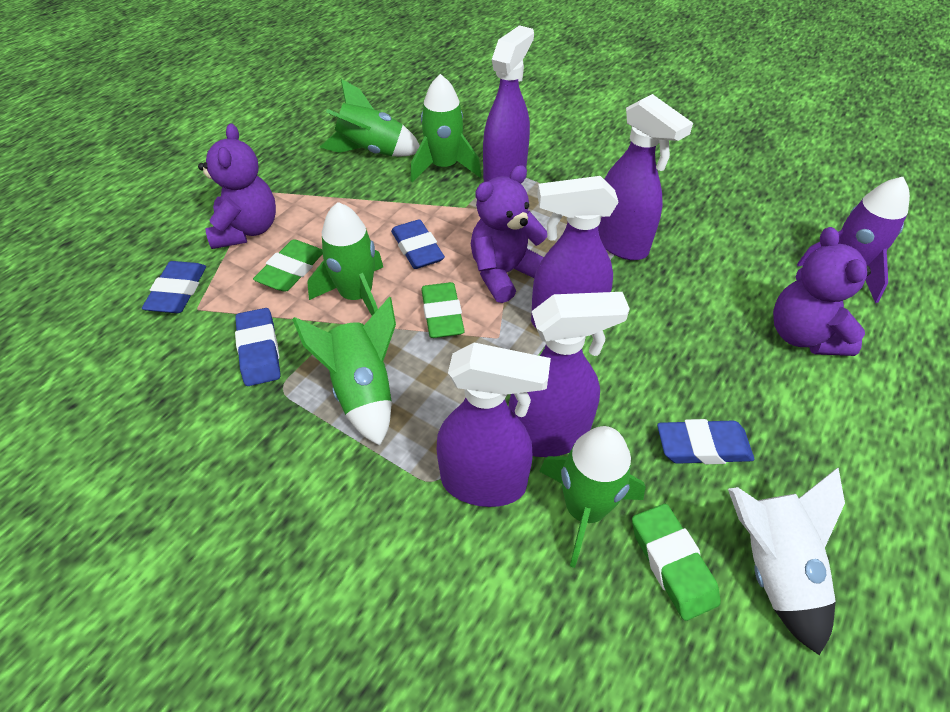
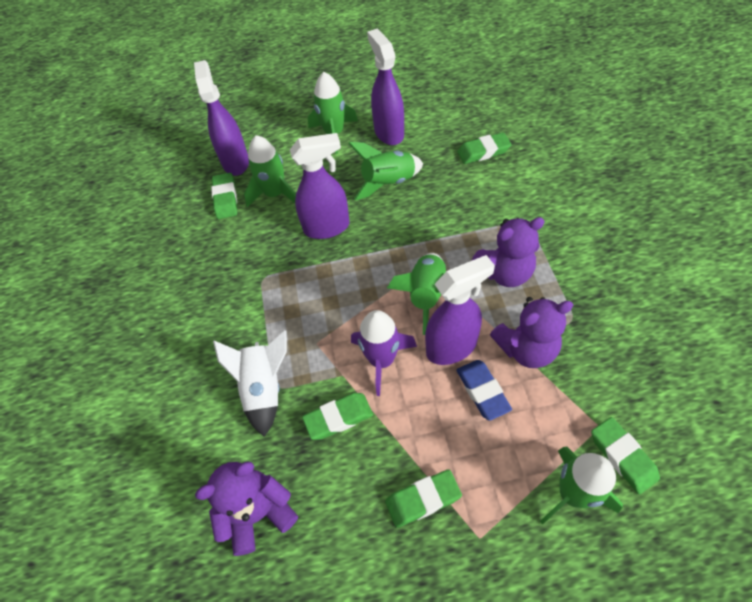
blue eraser: [142,261,206,313] [235,308,280,386] [391,219,445,269] [657,419,754,464] = 4 -> [457,360,512,421] = 1
green eraser: [253,239,323,292] [421,282,465,338] [632,504,721,621] = 3 -> [211,173,237,219] [302,393,373,440] [385,469,462,528] [457,132,511,164] [591,417,660,494] = 5
purple spray bottle: [437,343,551,507] [483,25,534,182] [509,292,630,457] [531,176,619,329] [598,94,693,260] = 5 -> [194,60,249,176] [290,133,350,239] [367,29,404,145] [425,255,495,365] = 4

